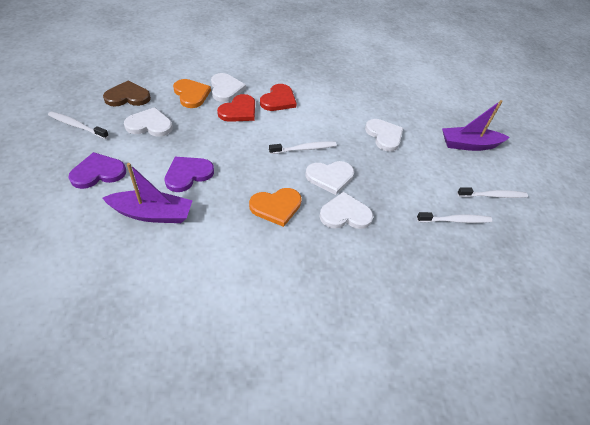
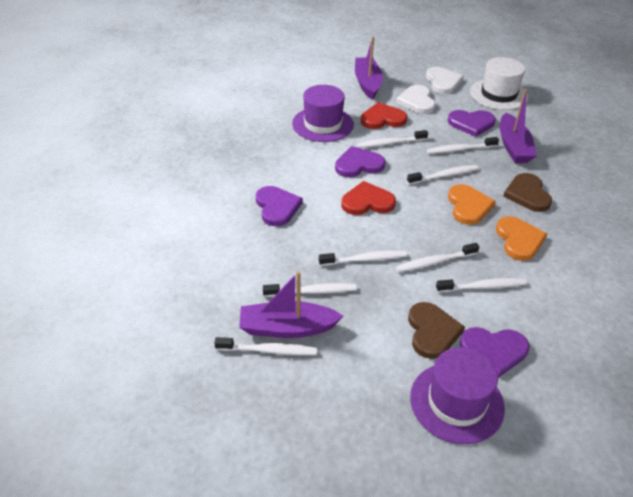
brown heart: [103,81,151,107] = 1 -> [408,302,465,359] [503,173,552,212] = 2
purple boat: [103,163,193,223] [442,100,509,151] = 2 -> [239,271,343,338] [355,37,383,99] [500,89,537,163] = 3
purple hat: none = 0 -> [292,85,354,142] [410,347,505,444] = 2
purple heart: [68,152,126,189] [165,157,214,192] = 2 -> [256,186,303,226] [335,146,386,177] [448,110,496,137] [460,327,529,378] = 4
white hat: none = 0 -> [470,57,528,110] = 1
white heart: [124,107,173,137] [211,73,246,102] [306,161,354,195] [319,192,373,229] [365,119,403,151] = 5 -> [396,85,436,114] [426,67,464,94] = 2
white toothbrush: [48,111,109,139] [269,141,337,154] [417,212,492,223] [457,187,528,198] = 4 -> [214,337,317,355] [263,283,357,297] [319,250,407,266] [357,130,428,148] [395,243,479,272] [407,165,479,185] [427,137,499,154] [436,278,527,292] = 8

